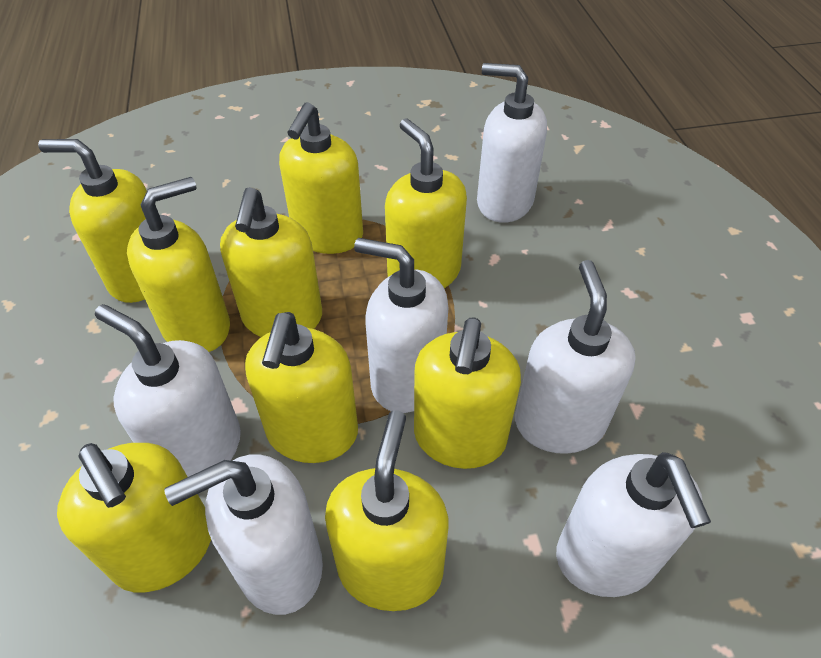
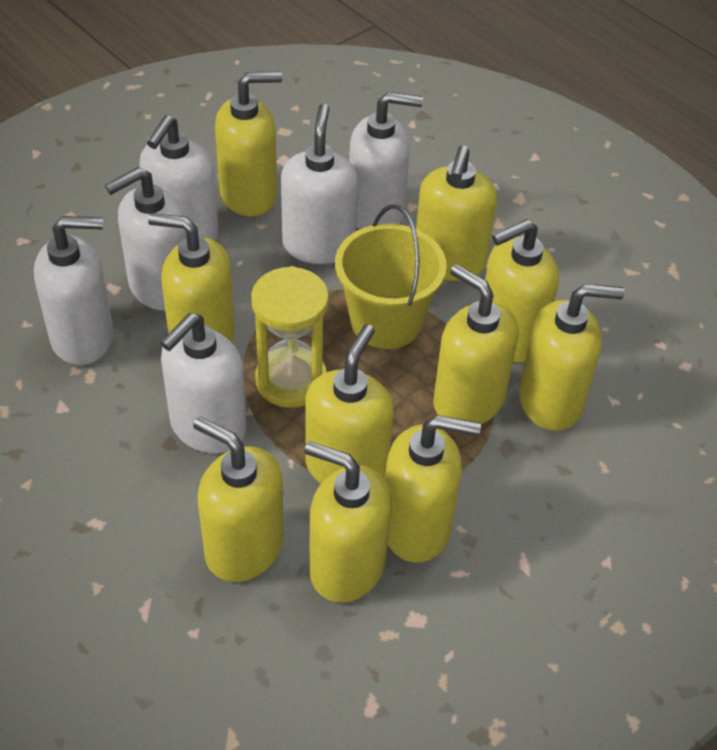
yellow bucket: none = 0 -> [335,204,447,349] = 1
yellow hourglass: none = 0 -> [251,266,329,408] = 1
yellow soap dispenser: [38,139,147,303] [57,443,211,592] [127,177,230,352] [220,187,322,337] [245,312,358,463] [279,102,363,254] [325,410,448,611] [385,119,467,288] [414,317,521,469] = 9 -> [148,213,235,343] [193,416,284,582] [215,71,282,217] [305,324,394,484] [305,441,391,603] [385,415,481,563] [416,146,497,281] [433,264,518,424] [485,219,559,363] [519,284,625,431] = 10

